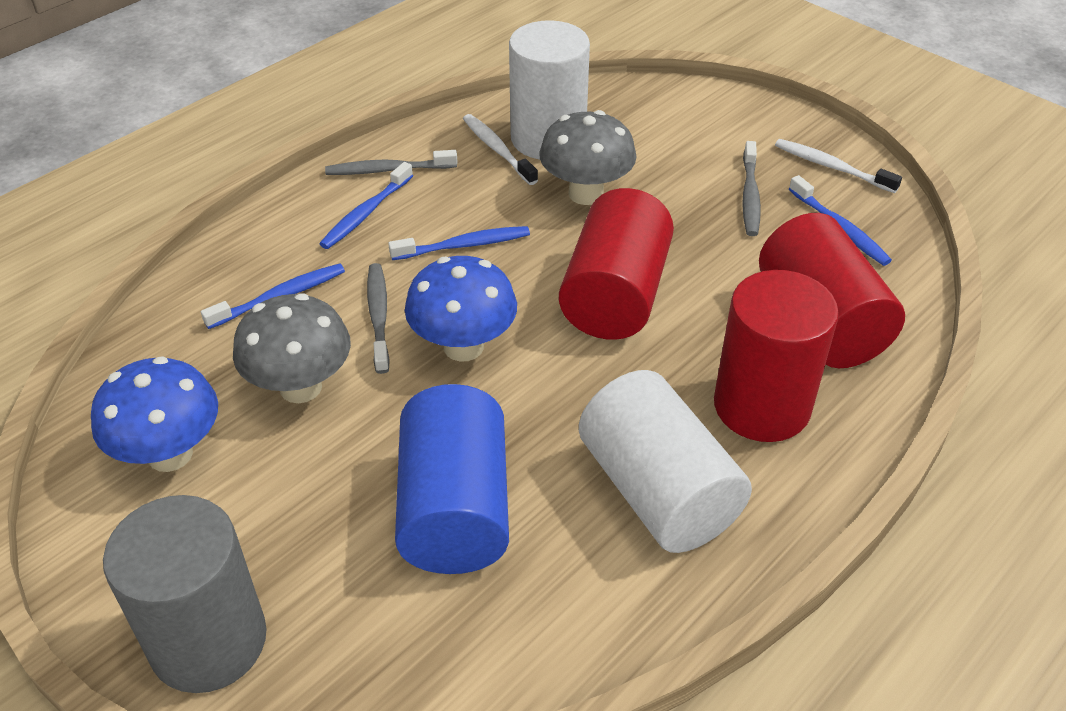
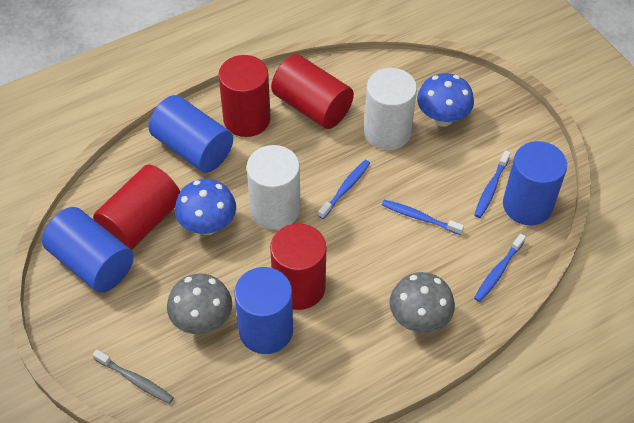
blue cylinder: [395,384,509,574] = 1 -> [42,207,134,293] [149,95,233,173] [234,267,293,354] [503,141,567,225] = 4
grey cylinder: [103,495,267,693] = 1 -> none = 0
grey toothbrush: [325,150,458,175] [367,263,390,374] [742,141,761,236] = 3 -> [92,350,174,404] = 1
red cylinder: [559,188,674,340] [714,270,839,442] [759,213,905,368] = 3 -> [93,165,180,250] [218,55,271,137] [270,223,326,310] [271,54,354,129] = 4
white toothbrush: [463,114,538,185] [775,139,902,193] = 2 -> none = 0

